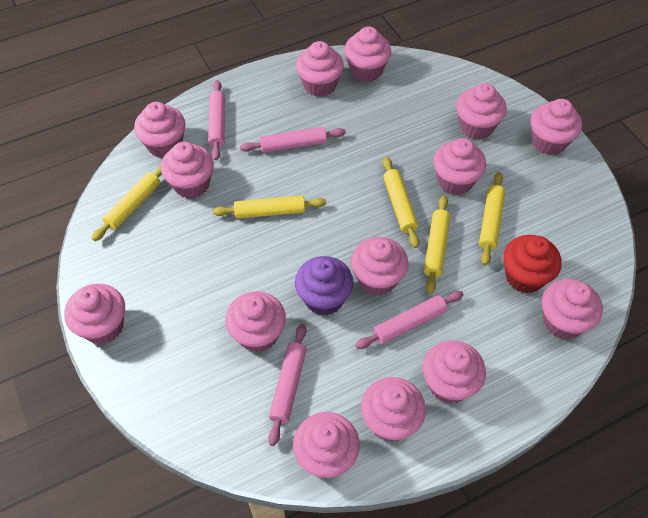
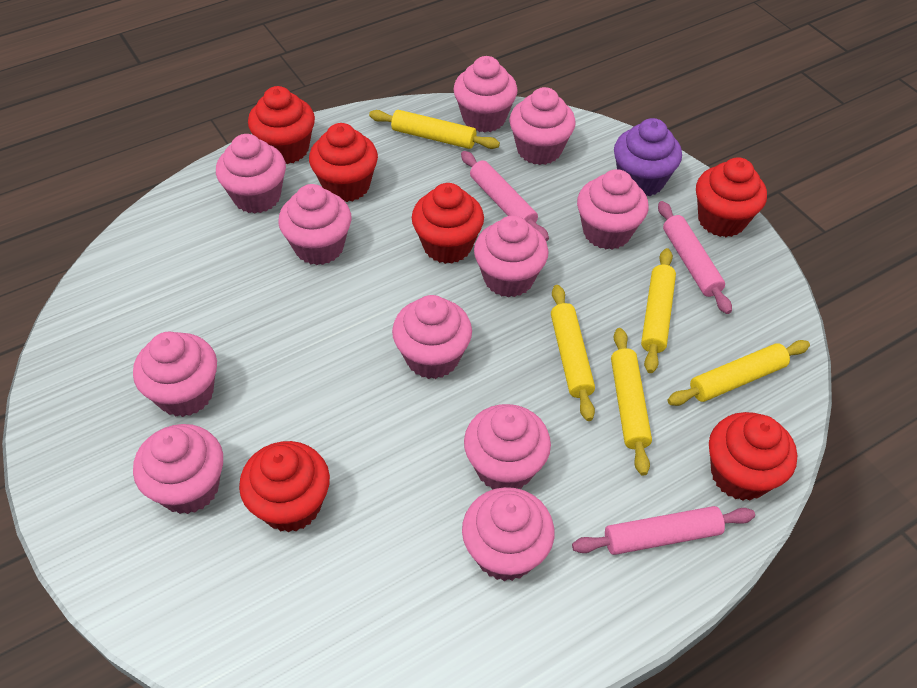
pink cupcake: [64,284,125,344] [134,102,186,158] [161,142,214,199] [225,291,286,352] [293,412,360,478] [296,41,344,97] [344,26,391,82] [351,237,409,295] [361,377,426,442] [423,340,486,404] [433,138,486,195] [456,83,507,139] [530,99,582,155] [542,279,603,339] = 14 -> [133,332,217,417] [133,424,223,514] [216,134,286,214] [278,184,351,265] [392,295,472,379] [453,56,518,132] [462,487,554,581] [464,404,551,490] [474,216,549,297] [509,87,576,165] [577,169,649,250] = 11
pink rolling pin: [208,80,225,160] [240,127,346,153] [268,324,307,446] [355,291,464,349] = 4 -> [461,151,549,242] [572,506,755,555] [658,201,732,314] = 3
red cupcake: [503,235,562,293] = 1 -> [239,441,330,532] [248,86,315,164] [309,123,378,202] [412,183,484,264] [696,157,767,237] [709,412,797,501] = 6

